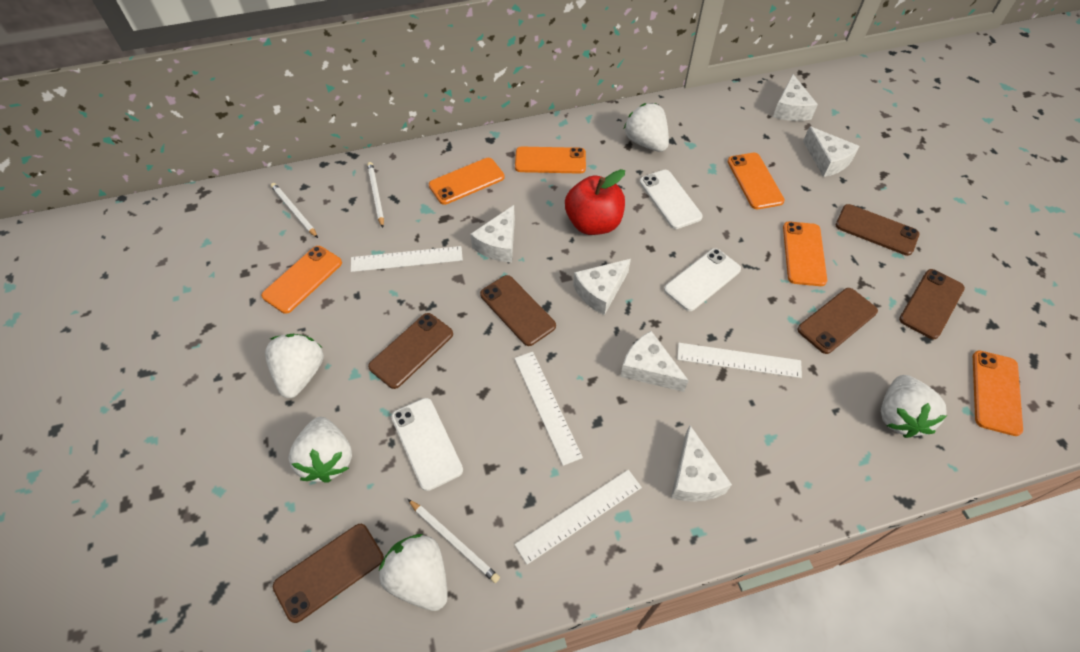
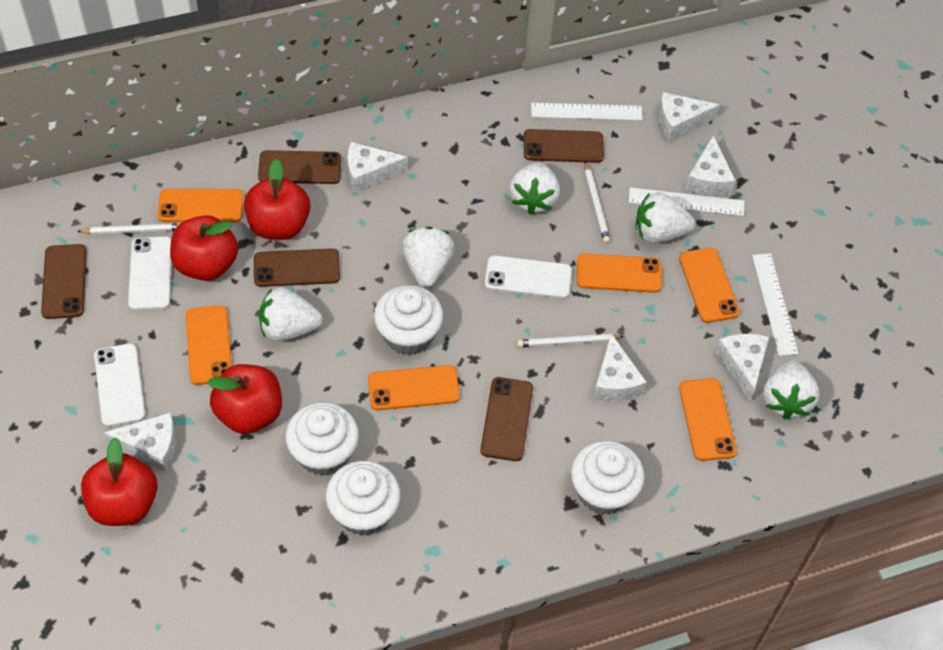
brown phone: [273,524,384,623] [368,313,453,389] [480,275,556,346] [797,288,878,354] [835,204,919,256] [899,269,965,339] = 6 -> [41,244,87,319] [254,248,340,287] [258,150,341,184] [480,377,533,461] [524,129,604,163] = 5
red apple: [565,169,625,235] = 1 -> [81,437,158,526] [170,215,238,281] [207,364,282,434] [244,158,310,240] = 4
white cupcake: none = 0 -> [286,402,359,476] [326,461,401,536] [374,285,443,355] [571,441,645,515] = 4
white ruler: [351,246,463,272] [514,352,583,466] [514,470,642,565] [677,343,802,378] = 4 -> [531,103,643,120] [629,187,744,216] [752,253,799,356] = 3

